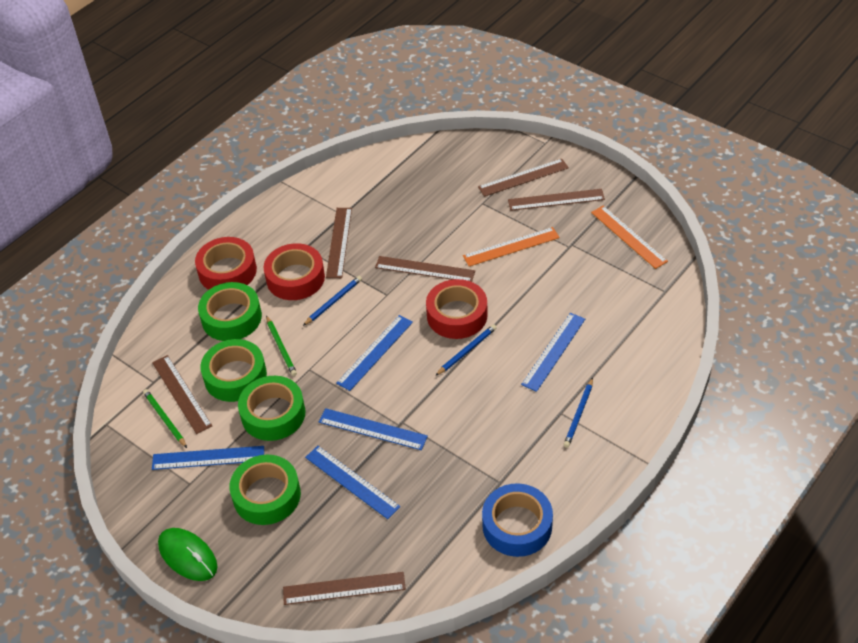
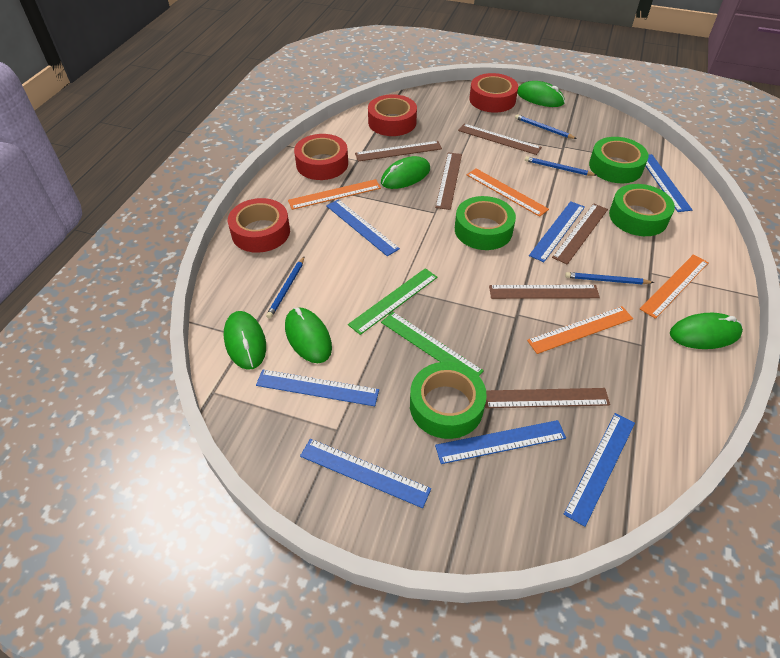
blue pencil: [303,276,362,326] [435,325,497,376] [563,378,593,448] = 3 -> [266,256,305,319] [515,114,577,139] [525,156,597,176] [565,272,654,284] = 4
blue ruler: [152,446,264,470] [305,446,400,519] [319,408,428,450] [336,315,413,391] [521,313,585,392] = 5 -> [256,369,379,406] [300,439,431,508] [326,199,400,256] [435,420,566,464] [529,201,585,262] [564,413,635,527] [645,154,692,212] = 7
blue tape: [482,484,553,557] = 1 -> none = 0
green mouse: [158,528,217,581] = 1 -> [224,311,266,370] [285,307,332,363] [381,156,430,189] [517,81,565,107] [670,313,743,349] = 5
green pencil: [143,389,187,448] [266,316,297,376] = 2 -> none = 0
green ruler: none = 0 -> [348,268,438,335] [381,312,484,376] = 2
orange ruler: [463,227,560,266] [591,206,668,269] = 2 -> [288,179,381,210] [467,168,549,217] [527,306,633,354] [640,254,709,319] = 4
red tape: [195,237,257,290] [264,243,325,300] [426,279,488,339] = 3 -> [228,198,290,253] [294,134,348,180] [368,94,417,136] [469,73,518,113] = 4

